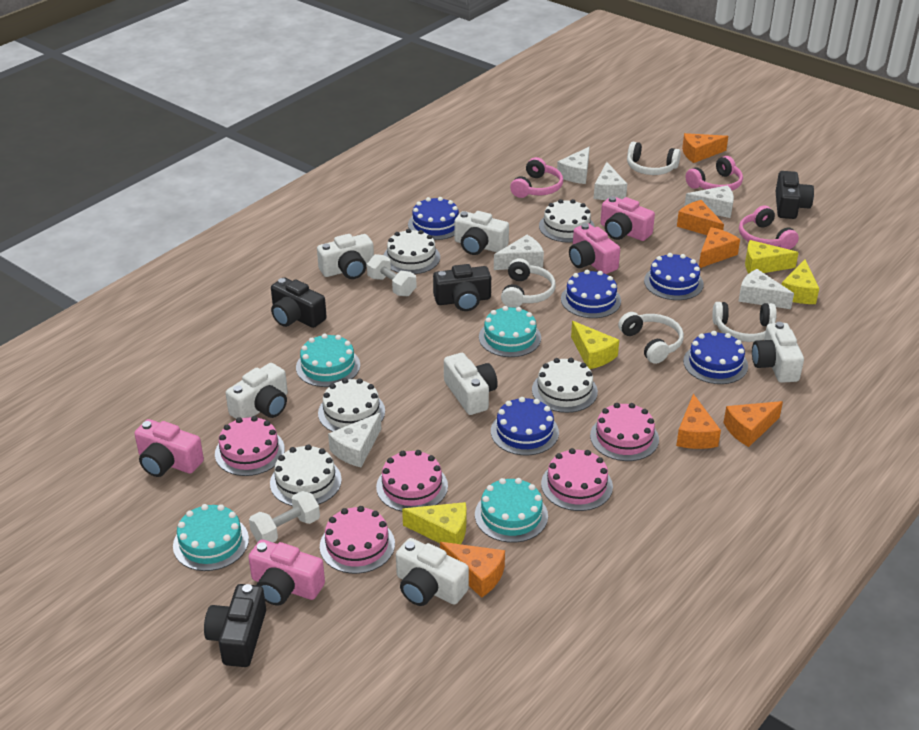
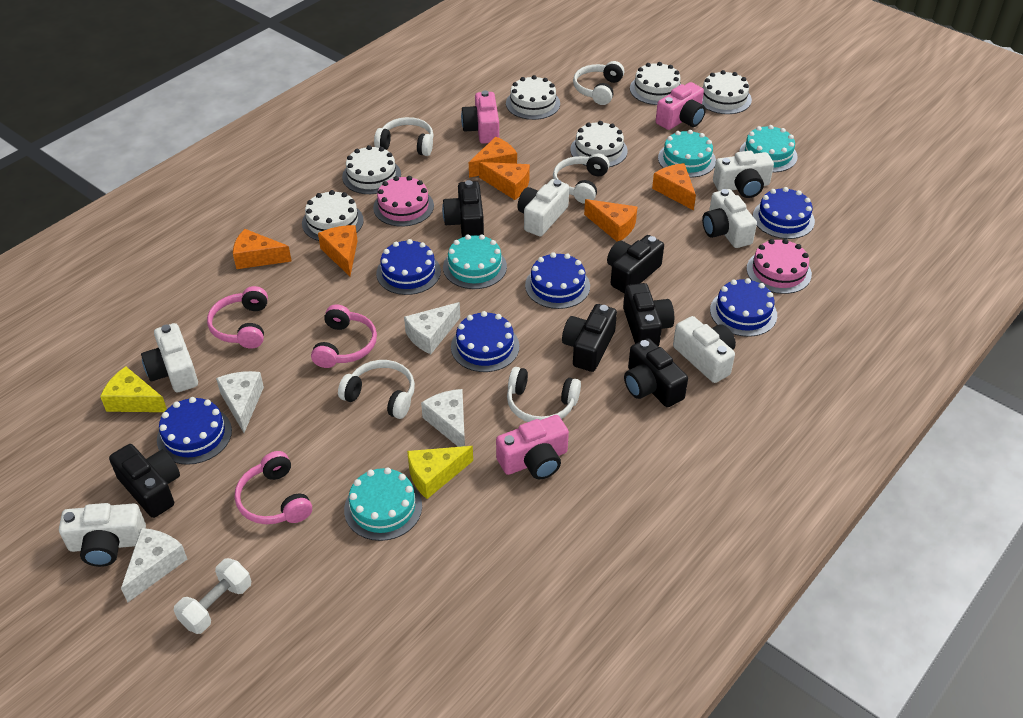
black camera: [204,584,266,667] [271,278,327,328] [433,264,491,311] [776,171,814,219] = 4 -> [109,444,180,518] [442,180,484,237] [562,304,617,372] [607,235,664,293] [623,283,674,346] [624,338,688,407] = 6
blue cake: [408,197,459,240] [491,397,559,455] [561,270,621,318] [644,253,704,300] [683,331,748,384] = 5 -> [157,397,232,465] [376,239,441,295] [451,311,519,372] [525,252,590,309] [710,278,777,337] [753,187,815,239] = 6
pink cake: [215,416,285,476] [320,506,395,574] [376,450,448,511] [541,448,613,511] [590,403,659,461] = 5 -> [373,176,434,227] [747,239,812,294] = 2
pink camera: [134,419,204,477] [248,539,325,606] [569,223,620,274] [600,196,655,241] = 4 -> [461,90,499,144] [496,415,569,480] [656,82,706,130] = 3
white cake: [270,444,342,506] [318,378,385,432] [383,229,440,274] [532,358,598,413] [539,199,595,243] = 5 -> [302,190,364,241] [342,145,401,194] [506,75,560,120] [570,121,628,167] [630,62,681,105] [702,70,752,114] = 6
white cheese: [328,413,381,467] [494,235,544,270] [557,147,590,184] [594,162,627,200] [685,185,734,218] [738,269,794,309] = 6 -> [121,528,187,602] [216,371,264,433] [404,302,460,354] [421,389,465,447] = 4
white dumbbell: [249,491,320,542] [367,254,416,297] = 2 -> [174,558,251,634] = 1
white headphones: [501,258,556,308] [618,312,684,364] [627,142,681,175] [712,302,777,342] = 4 -> [338,360,415,419] [374,117,433,156] [507,367,581,422] [553,153,610,204] [573,61,624,105] = 5
yellow cheese: [402,502,466,544] [571,321,619,369] [745,240,799,273] [782,260,819,304] = 4 -> [100,366,167,412] [407,446,473,499] = 2

